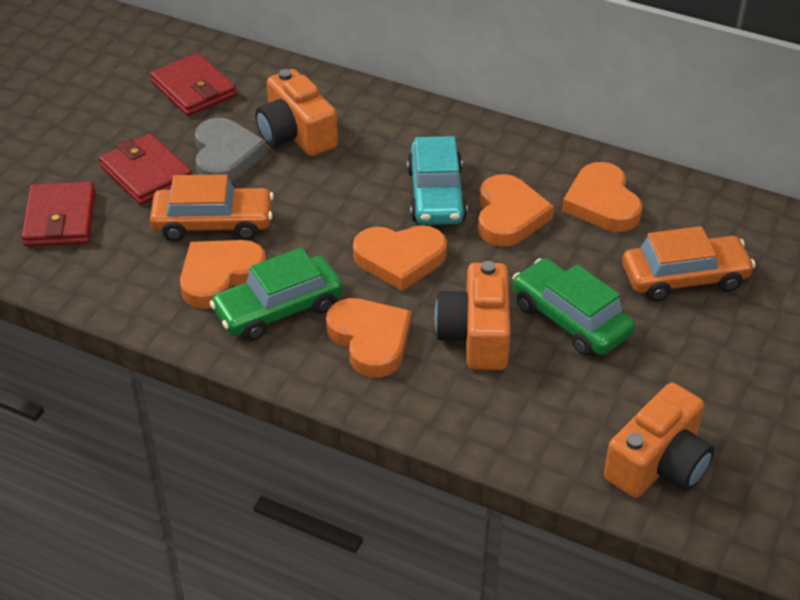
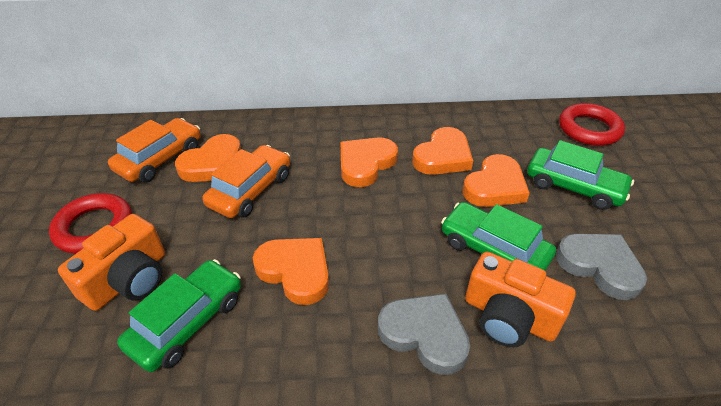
green car: [210,248,343,341] [513,258,635,356] = 2 -> [117,259,241,372] [441,202,556,271] [527,140,634,210] = 3
grey heart: [195,118,267,182] = 1 -> [378,294,470,375] [556,234,647,300] = 2
orange camera: [255,69,338,156] [434,261,510,370] [604,383,714,498] = 3 -> [58,214,165,311] [465,252,576,347] = 2
red ring: none = 0 -> [49,193,132,254] [559,103,625,146] = 2
red wallet: [21,181,96,247] [99,134,192,205] [150,53,236,116] = 3 -> none = 0
turquoise car: [407,136,467,225] = 1 -> none = 0

